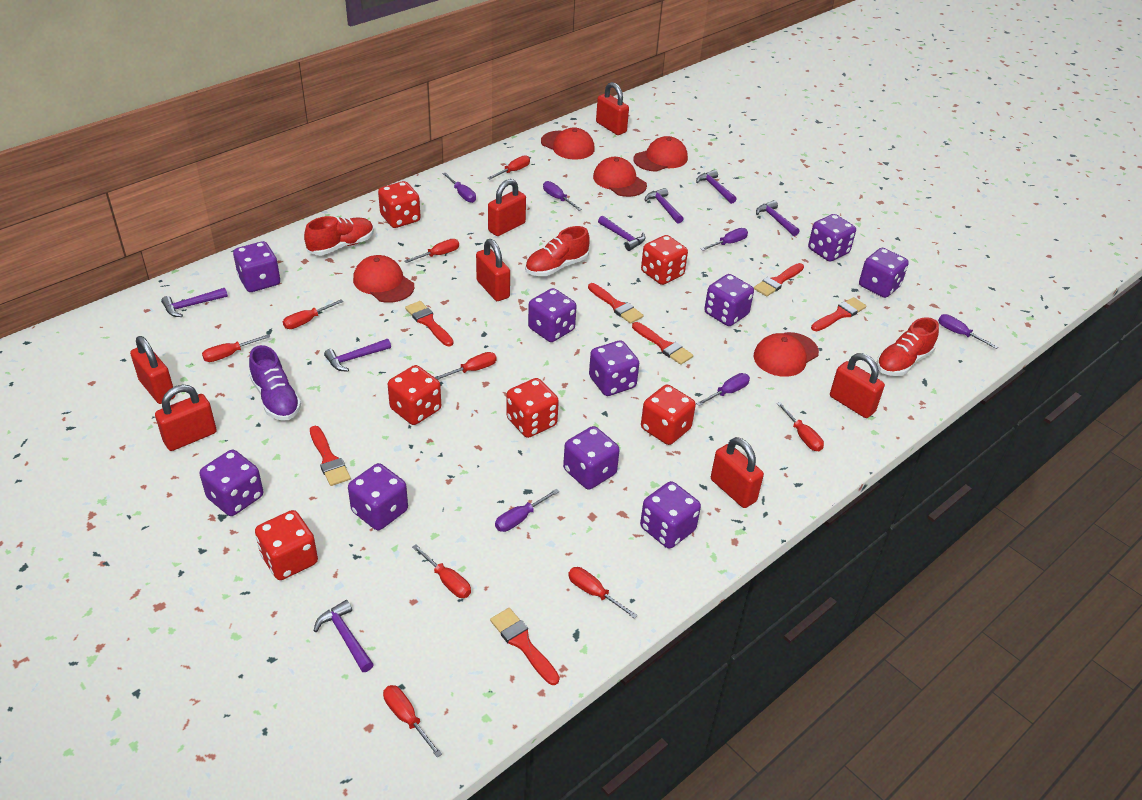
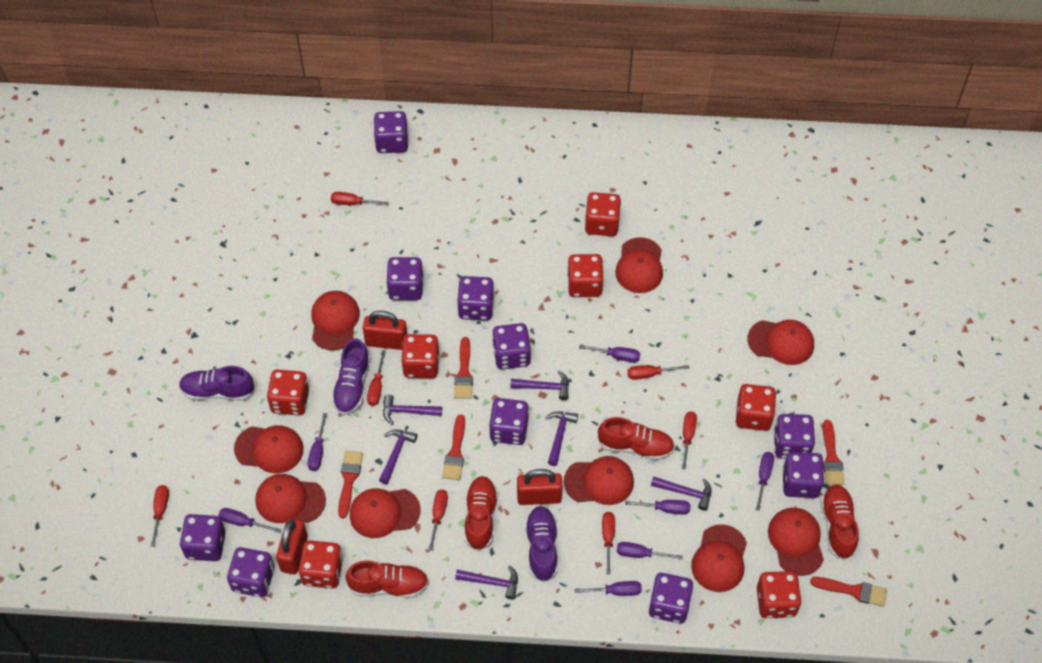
purple hammer: [161,288,228,317] [314,600,374,672] [324,339,391,371] [598,216,646,251] [644,188,683,223] [696,170,736,204] [756,200,800,236] = 7 -> [379,429,417,484] [383,395,442,425] [455,566,518,600] [510,371,569,400] [545,411,578,466] [651,476,712,511] = 6
purple screwdriver: [443,173,476,203] [495,489,559,532] [543,181,582,211] [696,373,750,406] [700,228,748,251] [938,314,998,349] = 6 -> [218,508,281,533] [308,413,327,471] [575,581,642,596] [579,344,640,362] [616,542,683,560] [625,500,690,515] [756,452,774,511] = 7
purple shoe: [249,345,301,420] = 1 -> [179,366,255,401] [332,338,370,415] [525,506,558,582] = 3
red brush: [310,426,351,486] [405,301,454,346] [490,608,560,685] [588,283,643,324] [632,322,693,365] [754,263,804,297] [811,297,866,331] = 7 -> [338,451,363,519] [442,415,465,480] [454,337,473,399] [810,577,887,606] [823,420,845,485] = 5
red cap: [353,255,414,303] [541,127,595,160] [593,157,647,197] [633,136,688,172] [753,332,819,377] = 5 -> [234,425,304,473] [255,474,326,523] [311,291,360,350] [350,488,421,538] [564,456,634,505] [615,238,663,293] [691,524,747,592] [747,320,814,365] [768,508,824,576] = 9
red dice: [255,510,318,580] [378,181,421,228] [388,365,441,425] [506,378,559,438] [641,235,688,285] [641,385,696,445] = 6 -> [267,370,309,416] [299,540,343,589] [401,334,439,378] [567,254,603,297] [585,192,621,236] [736,384,776,431] [757,571,801,618] = 7
red padlock: [130,336,175,404] [155,385,217,451] [476,239,510,301] [488,179,526,236] [596,82,629,135] [711,437,764,508] [830,353,885,418] = 7 -> [276,518,308,574] [363,311,407,350] [517,469,562,505] = 3
red screwdriver: [202,334,270,362] [283,300,343,329] [383,685,442,757] [404,239,459,263] [412,544,471,598] [434,352,497,380] [488,155,530,179] [568,567,638,619] [777,402,824,451] = 9 -> [151,485,169,547] [331,192,389,205] [367,350,386,406] [428,490,448,551] [602,512,615,574] [627,365,689,380] [682,411,697,469] = 7
red shoe: [304,216,374,255] [525,226,590,276] [876,317,939,376] = 3 -> [345,560,429,598] [465,476,498,551] [598,417,675,460] [820,485,859,560] = 4

